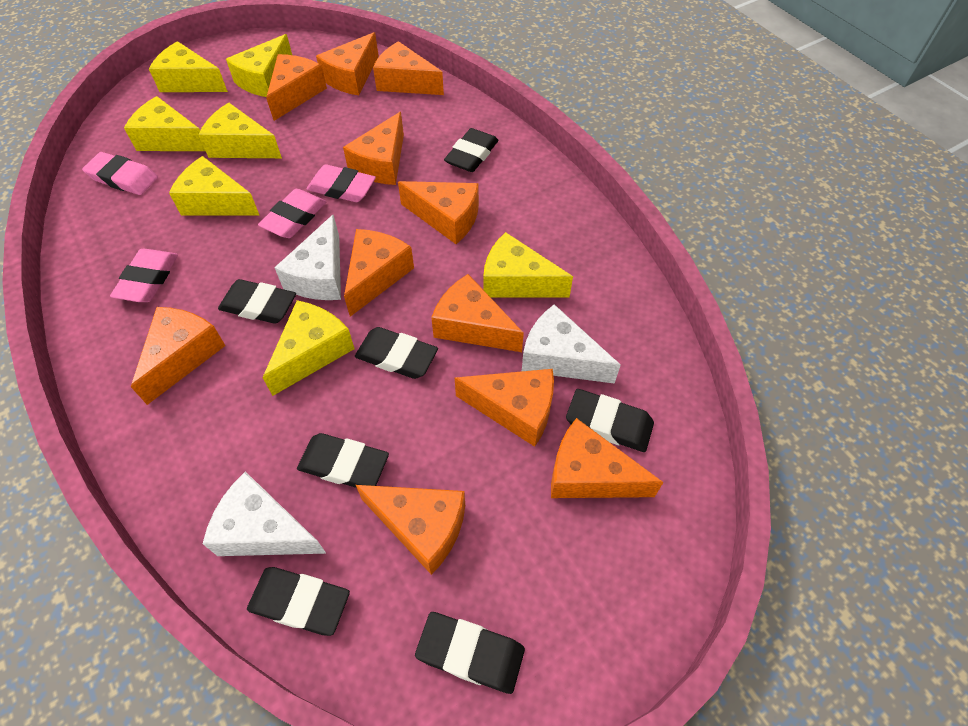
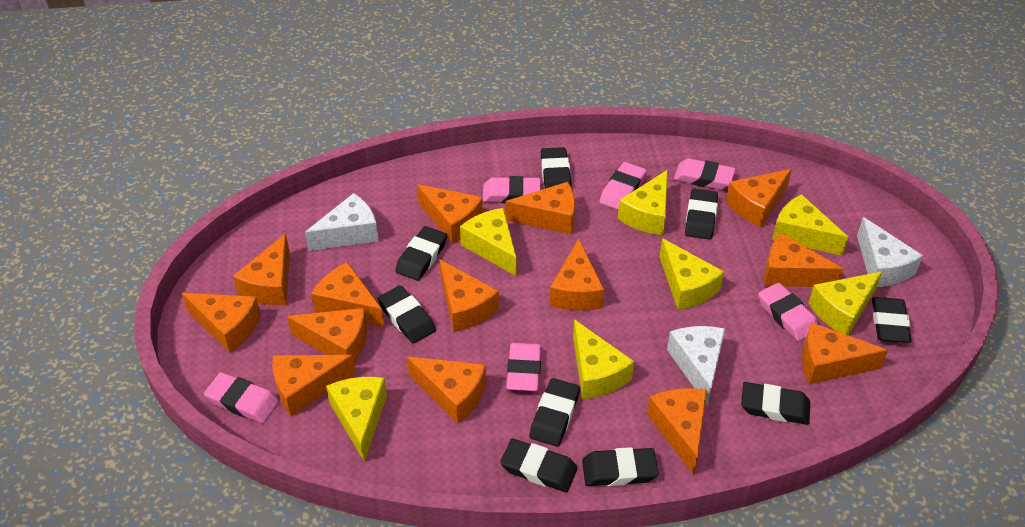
black eraser: [218,279,296,324] [247,567,350,636] [297,433,389,488] [355,327,438,379] [415,612,525,694] [444,128,498,172] [566,389,654,452] = 7 -> [378,285,436,344] [395,226,447,281] [500,439,577,492] [530,378,580,447] [541,147,572,189] [582,447,659,486] [685,188,718,240] [741,382,810,425] [872,297,911,343] = 9
orange cheese: [131,307,226,405] [266,54,327,121] [316,32,379,95] [343,112,404,185] [344,229,414,317] [356,485,465,575] [373,41,444,95] [398,181,479,244] [431,274,524,352] [455,369,554,447] [551,418,664,498] = 11 -> [182,293,261,353] [233,234,290,305] [272,355,356,416] [287,308,367,362] [311,262,384,327] [407,357,486,424] [417,184,483,244] [439,259,499,332] [506,182,575,235] [550,238,604,311] [647,388,707,475] [726,169,792,227] [764,233,843,287] [802,322,888,384] = 14
pink eraser: [82,152,158,195] [110,249,178,302] [258,189,326,238] [307,164,376,202] = 4 -> [204,372,279,423] [483,176,540,203] [507,343,541,391] [599,162,646,210] [674,158,735,190] [758,283,818,342] = 6

